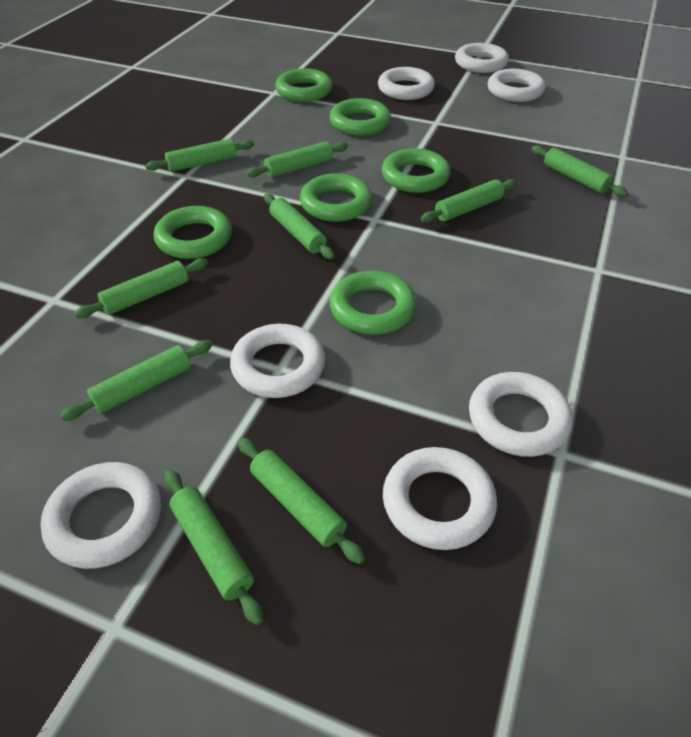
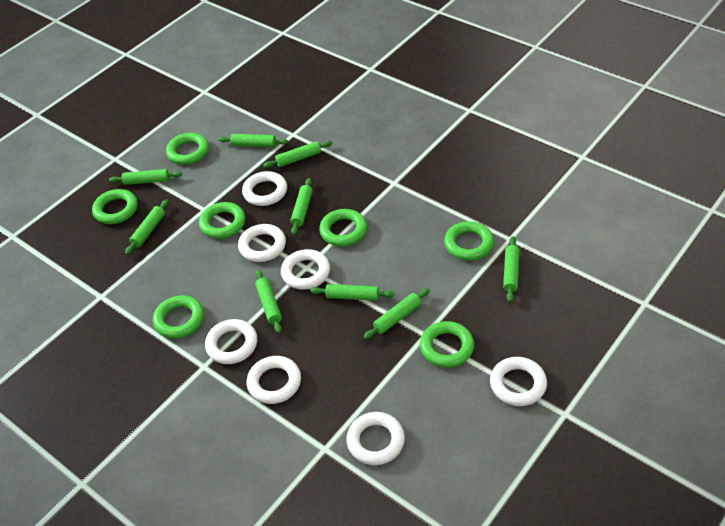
green ring: [154,206,232,259] [275,68,332,102] [300,173,372,222] [329,270,416,335] [330,98,391,136] [382,148,450,193] = 6 -> [92,189,138,224] [153,295,204,338] [166,133,209,165] [199,202,245,239] [319,209,367,246] [420,321,474,368] [444,221,494,260] = 7

